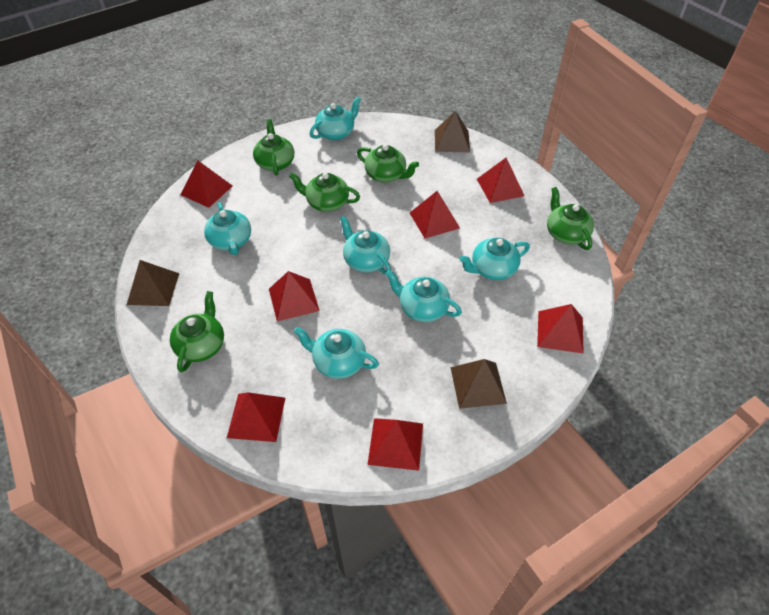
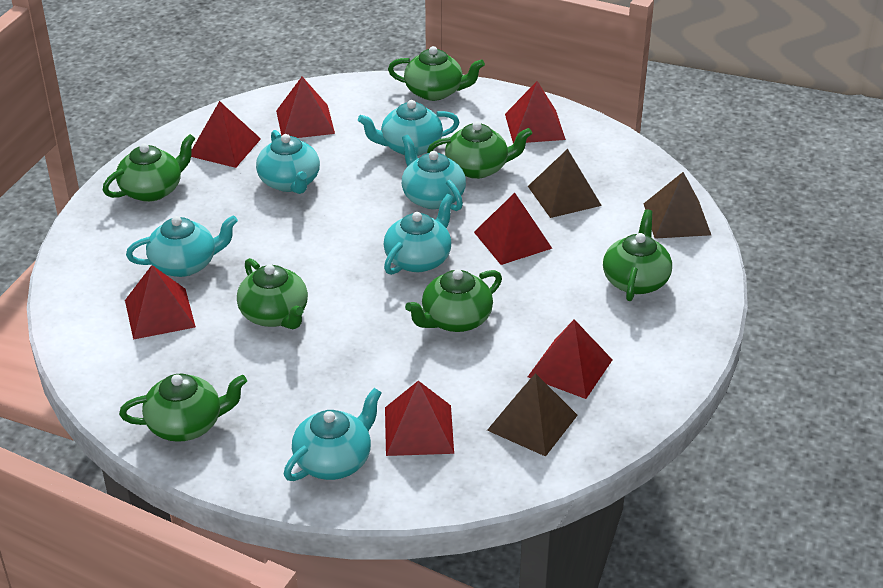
green teapot: [170,291,224,372] [253,119,294,176] [289,173,360,212] [357,144,419,183] [547,187,594,250] = 5 -> [103,134,196,202] [119,374,247,442] [237,258,308,329] [388,46,485,101] [405,269,502,332] [427,121,532,179] [603,209,672,301] = 7

